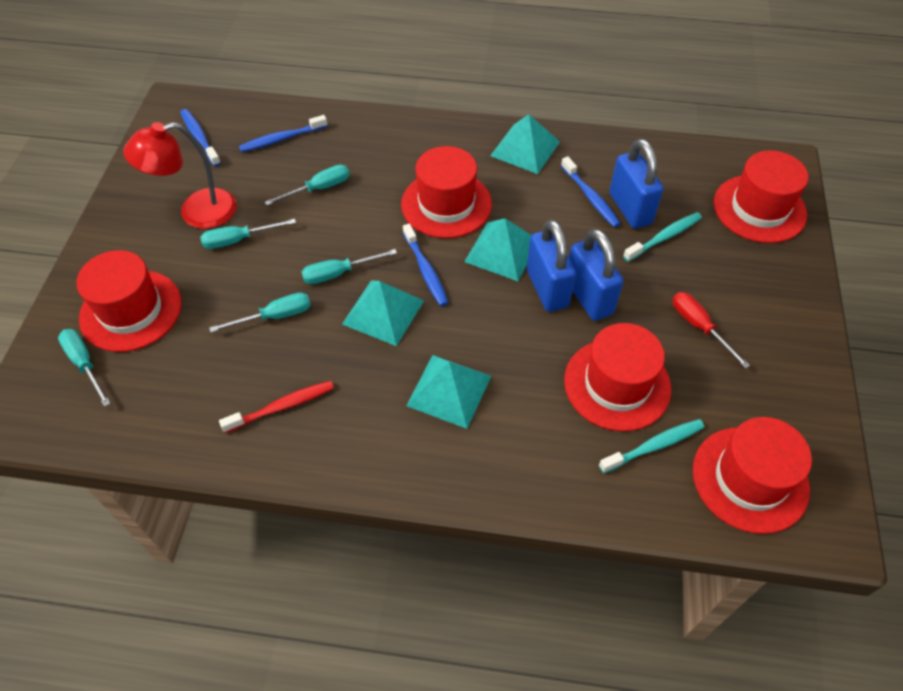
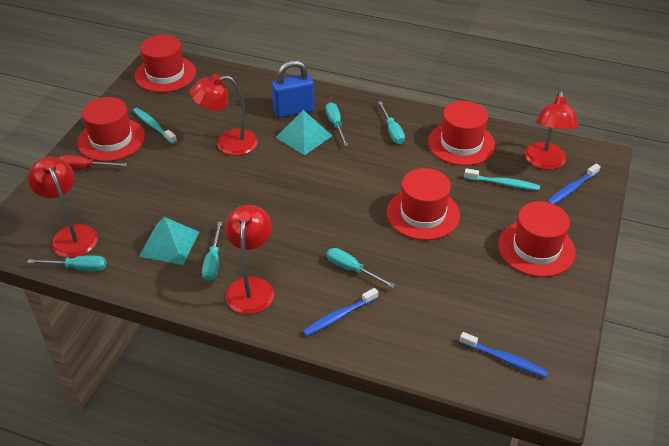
blue padlock: [527,219,576,312] [569,229,624,321] [609,139,664,229] = 3 -> [272,60,314,118] = 1
blue toothbrush: [180,109,221,167] [239,115,328,152] [403,224,448,306] [561,156,621,227] = 4 -> [303,288,378,337] [459,332,549,378] [547,163,601,204] = 3
red lamp: [123,122,237,229] = 1 -> [28,156,98,258] [190,74,258,156] [225,205,274,314] [525,91,578,170] = 4
red toothbrush: [219,381,334,433] = 1 -> none = 0
turquoise pyramid: [342,280,424,346] [406,355,491,429] [464,218,531,281] [490,114,560,174] = 4 -> [139,217,199,265] [275,110,332,155] = 2

